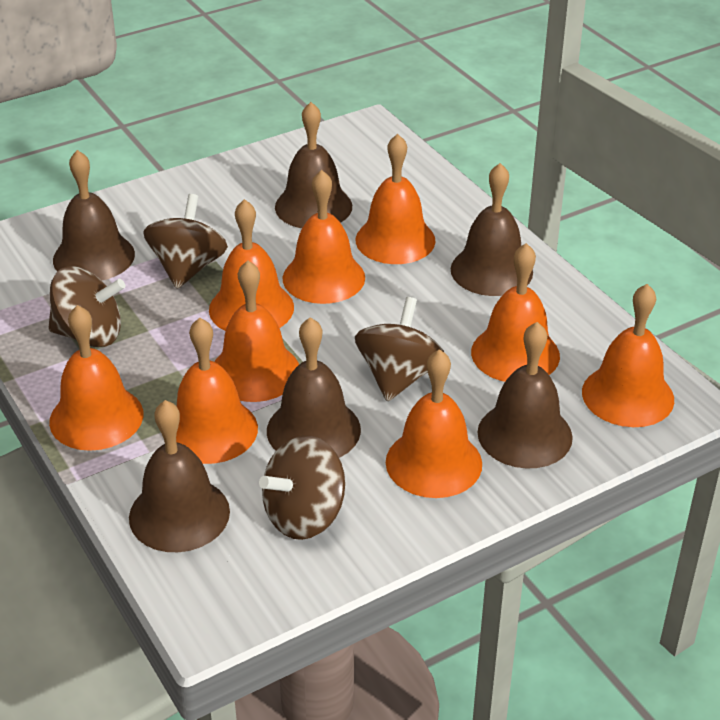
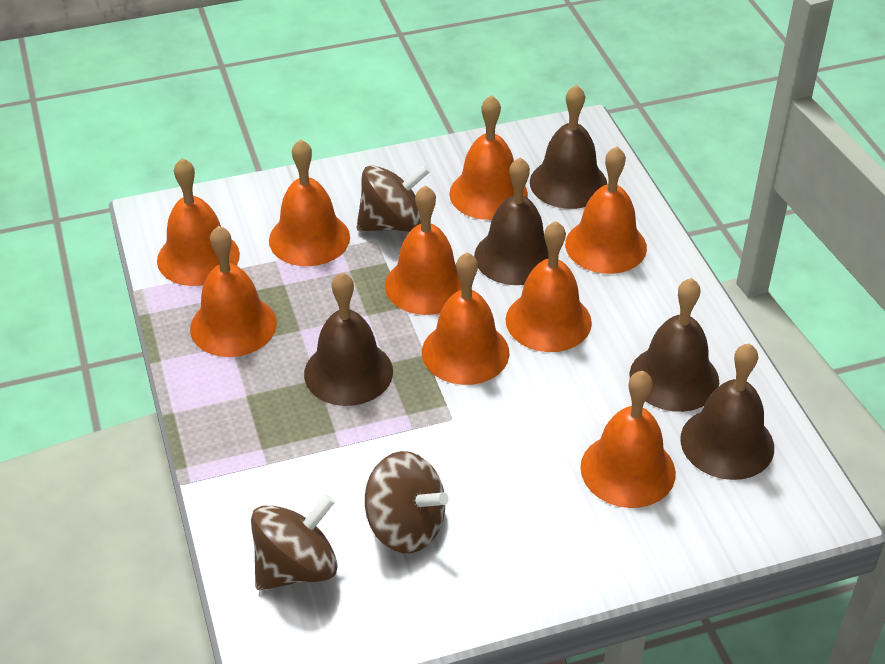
brown bell: [53,150,135,280] [129,400,230,552] [267,317,361,458] [275,102,352,228] [451,163,533,296] [477,322,573,468] = 6 -> [304,272,393,406] [474,157,548,285] [530,85,607,209] [629,278,719,412] [680,344,774,480] = 5
brown spinning top: [48,266,125,347] [143,194,228,289] [259,435,345,540] [355,297,444,401] = 4 -> [251,494,337,590] [357,164,430,232] [365,451,449,553] = 3

